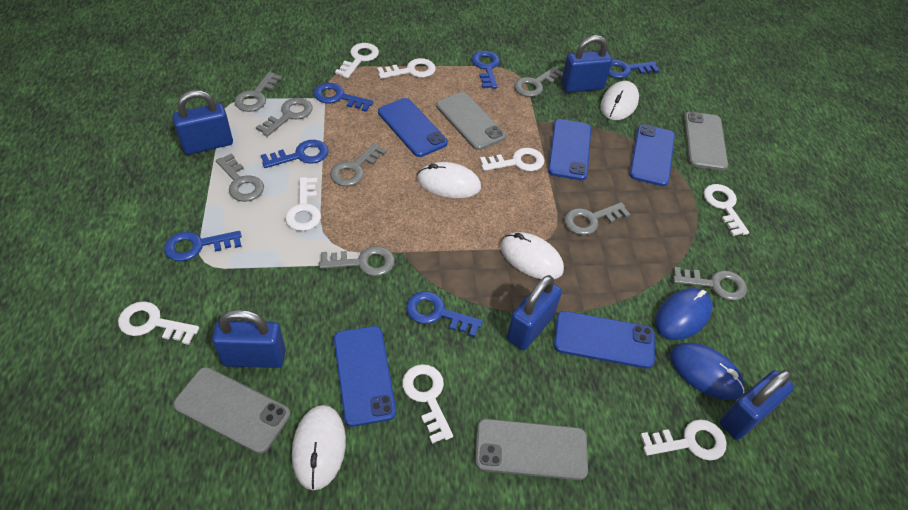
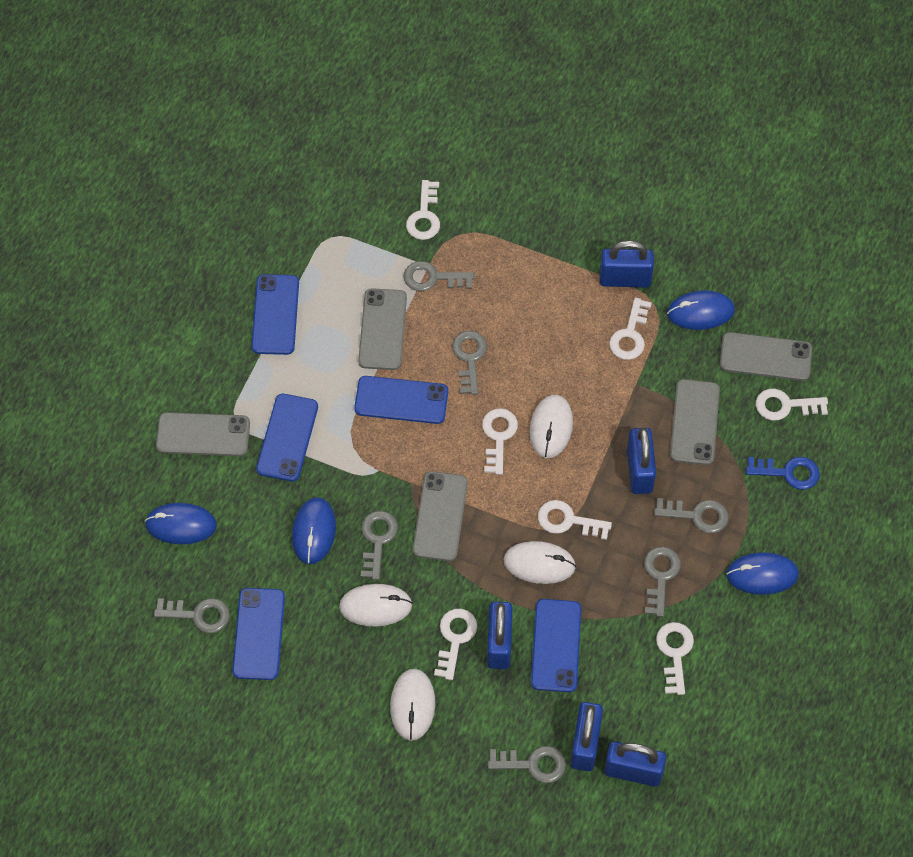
blue key: [164,231,242,261] [261,140,329,168] [314,83,373,112] [406,291,483,337] [472,51,500,89] [609,60,659,78] = 6 -> [746,457,820,490] = 1
blue mouse: [655,288,713,340] [670,343,745,400] = 2 -> [145,503,217,544] [292,497,336,564] [667,290,735,330] [726,552,799,595] = 4
grey key: [216,154,264,202] [234,72,282,112] [256,98,313,137] [319,246,395,276] [330,143,387,186] [514,67,563,97] [564,202,630,235] [673,267,747,301] = 8 -> [154,598,230,633] [361,511,398,580] [404,261,474,291] [452,331,487,395] [488,746,566,783] [644,547,681,617] [654,498,729,533] = 7
grey phone: [173,367,290,454] [436,92,506,150] [475,419,588,480] [684,112,728,170] = 4 -> [156,412,250,456] [358,288,407,370] [413,471,468,561] [670,379,720,465] [720,332,812,381] = 5
white key: [118,301,199,345] [285,177,321,231] [335,43,379,78] [377,58,436,79] [402,364,453,444] [480,148,544,171] [640,420,727,460] [704,184,749,236] = 8 -> [406,180,440,240] [434,609,477,680] [482,408,518,475] [538,500,612,540] [609,298,652,360] [656,622,694,695] [756,389,828,421] = 7

